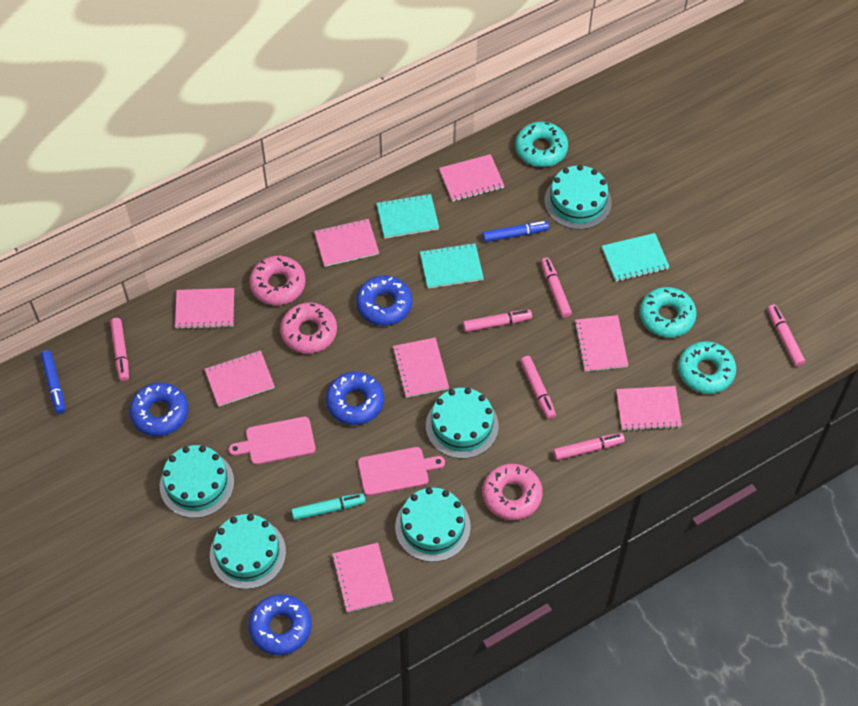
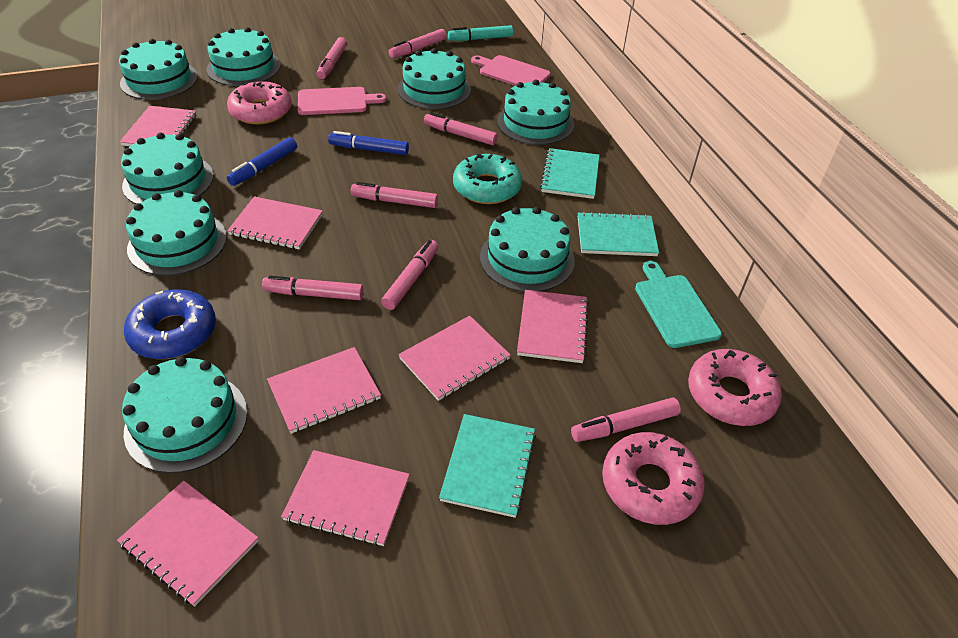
blue donut: [129,382,188,436] [248,594,312,655] [326,372,384,425] [356,275,412,326] = 4 -> [124,290,216,359] = 1
pink marker: [110,318,129,381] [463,310,532,332] [520,356,556,419] [541,258,572,318] [553,433,625,460] [768,304,805,366] = 6 -> [262,276,364,300] [316,37,347,79] [351,182,438,208] [381,240,439,310] [389,29,447,58] [424,112,498,145] [571,398,681,442] = 7
pink notebook: [175,288,234,329] [205,350,275,407] [314,219,379,267] [332,543,393,612] [392,338,449,398] [439,154,504,202] [574,315,628,372] [616,386,682,431] = 8 -> [117,481,258,607] [120,106,197,146] [227,196,323,250] [267,347,381,434] [281,450,410,546] [398,316,511,401] [517,290,589,363] = 7
turquoise cake: [160,445,234,518] [210,514,286,589] [395,488,471,562] [426,388,499,459] [545,165,612,230] = 5 -> [119,39,198,100] [121,133,214,204] [122,357,247,473] [126,190,227,276] [207,27,281,86] [397,48,471,110] [480,207,575,292] [497,80,574,145] = 8
turquoise cutting board: none = 0 -> [635,261,722,348] = 1
turquoise donut: [515,122,568,167] [640,287,697,338] [678,341,736,394] = 3 -> [453,154,522,204] = 1

